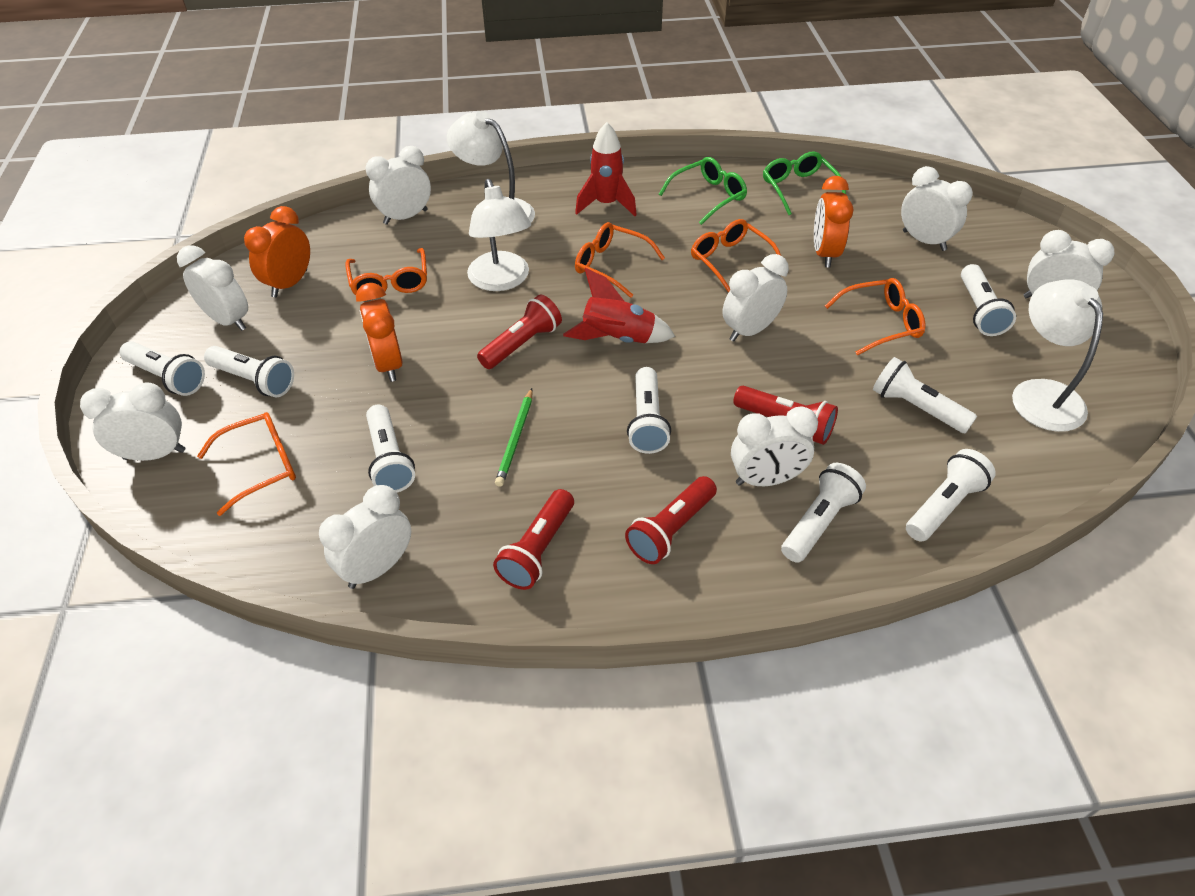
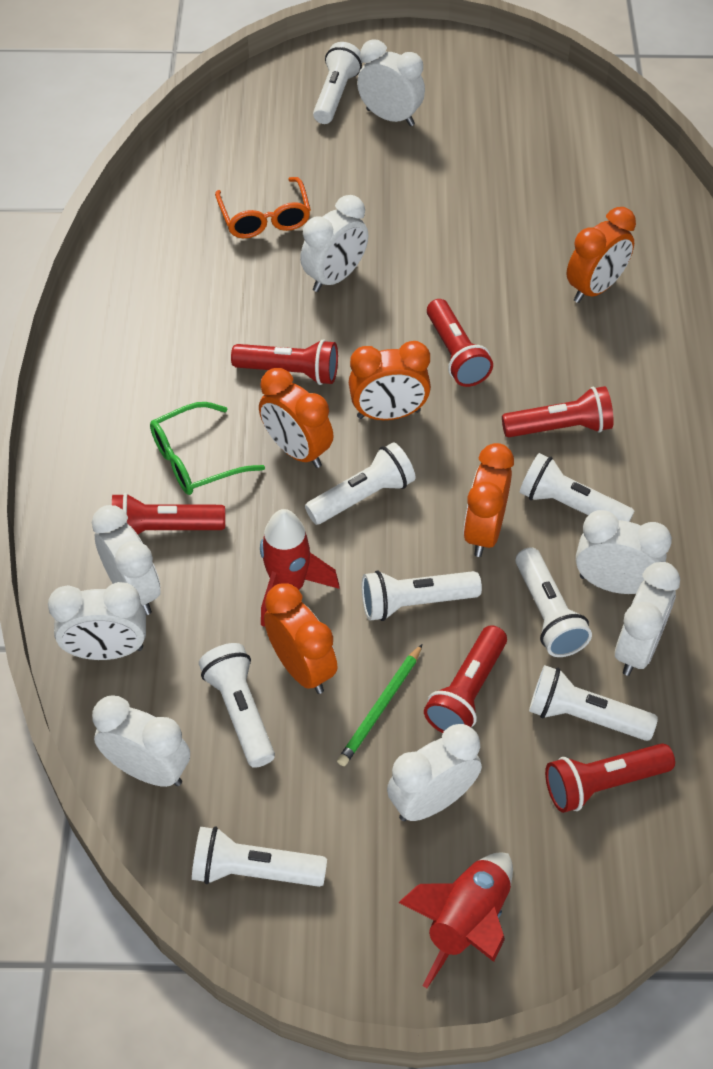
green glasses: [659,157,747,225] [763,151,846,215] = 2 -> [150,402,265,495] = 1
orange clock: [244,206,310,297] [356,283,403,382] [814,176,853,267] = 3 -> [259,368,334,468] [264,583,338,694] [349,341,431,420] [463,443,514,557] [566,207,636,303] = 5
orange glasses: [197,412,296,516] [345,248,427,295] [575,222,665,298] [691,219,781,293] [825,278,925,355] = 5 -> [215,177,311,238] = 1
red flashlight: [477,295,562,369] [493,489,574,590] [625,476,717,564] [733,386,838,445] = 4 -> [112,493,225,535] [231,339,338,385] [424,625,507,733] [427,299,493,387] [502,386,614,437] [545,743,675,813] = 6
white lamp: [447,111,535,223] [467,179,531,291] [1012,279,1103,432] = 3 -> none = 0

